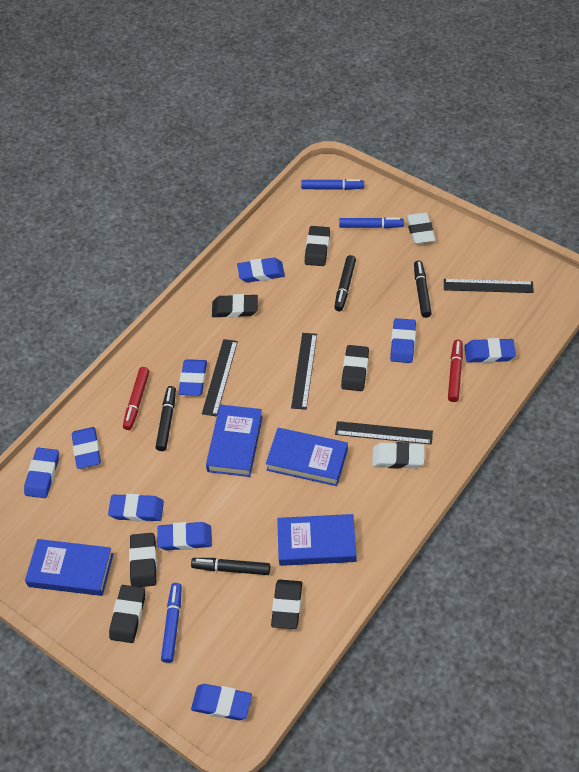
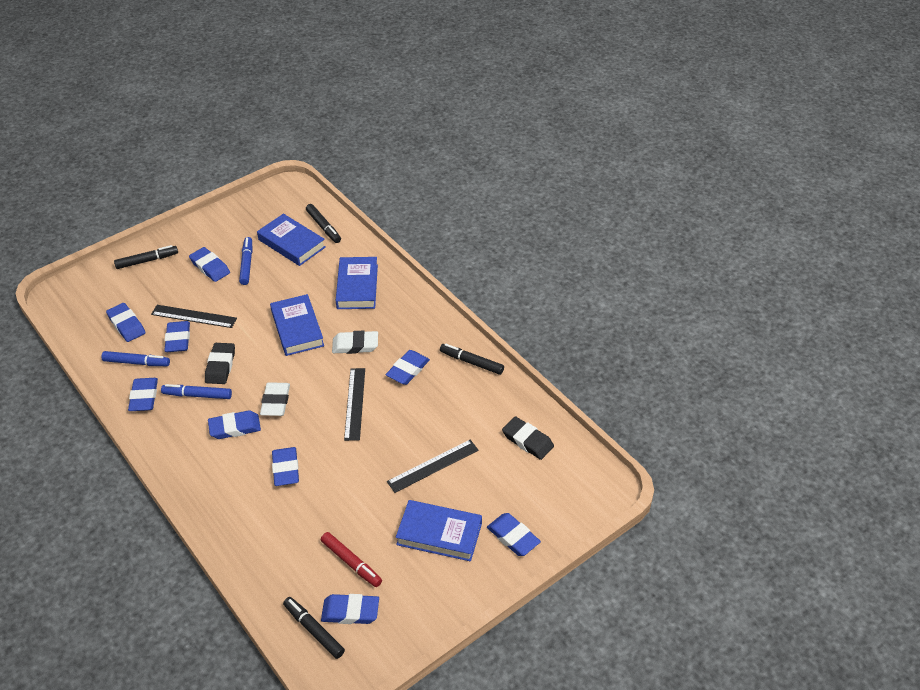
black eraser: [109,585,145,643] [129,533,157,587] [212,294,258,318] [271,580,302,629] [305,226,330,266] [341,345,369,391] = 6 -> [205,343,235,384] [502,416,554,460] = 2
black ruler: [202,339,238,416] [291,333,317,410] [335,421,433,445] [444,279,534,293] = 4 -> [151,305,237,328] [344,368,365,441] [387,440,479,493] = 3
red marker: [123,367,150,430] [448,340,463,402] = 2 -> [321,532,382,587] = 1

